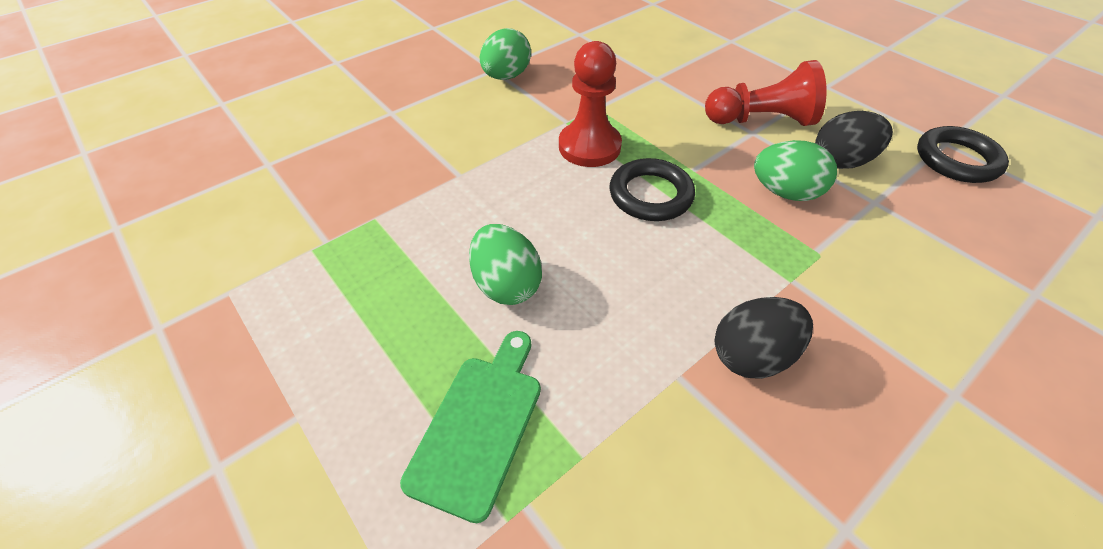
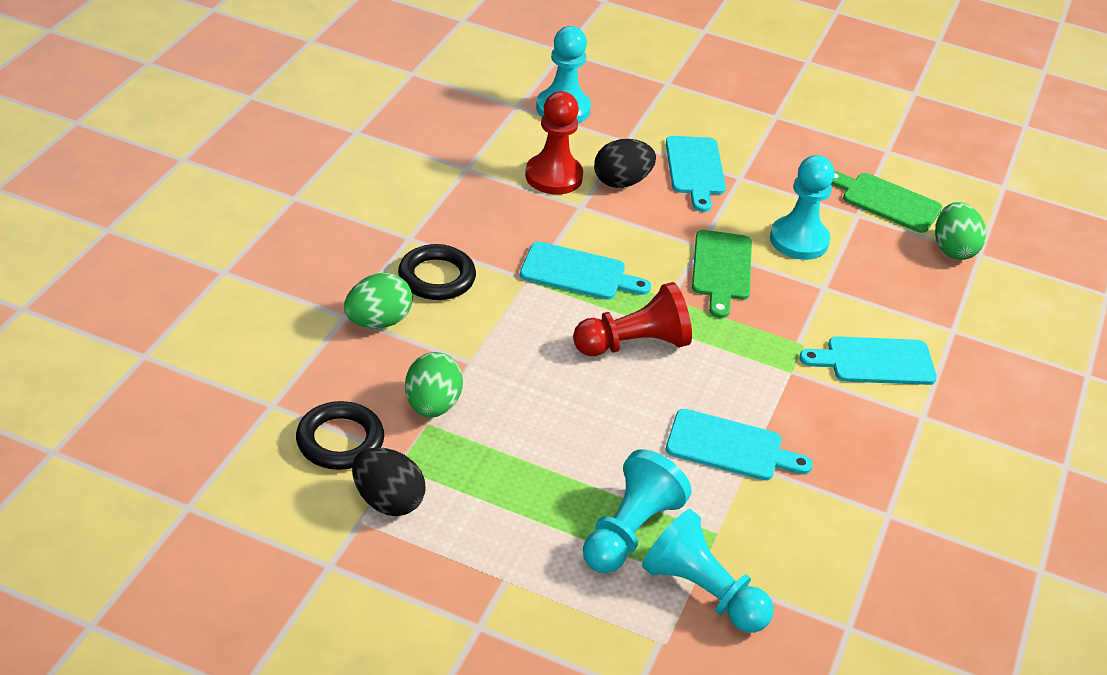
green cutting board: [400,331,541,523] = 1 -> [692,230,752,318] [831,171,942,233] = 2
turquoise cutting board: none = 0 -> [520,242,651,300] [666,136,726,212] [666,409,813,481] [799,336,937,385] = 4
turquoise pawn: none = 0 -> [536,26,591,123] [583,449,692,573] [642,509,774,633] [770,155,834,260] = 4

